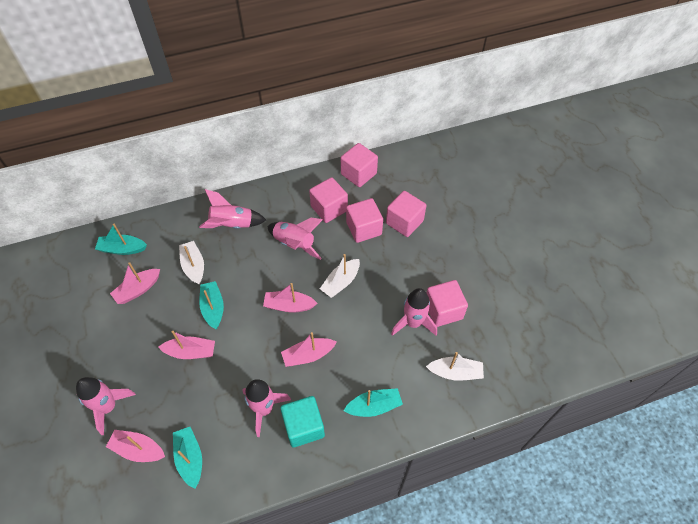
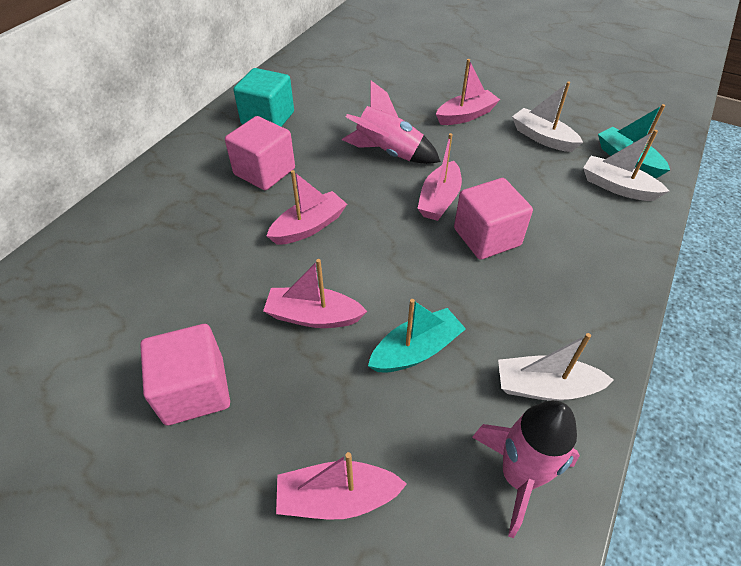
pink cube: [309,177,348,223] [341,143,378,187] [346,198,383,243] [386,191,426,237] [427,280,468,327] = 5 -> [140,324,230,425] [225,116,295,190] [454,178,533,260] = 3
pink rocket: [76,377,136,435] [199,189,266,229] [243,379,291,437] [267,218,323,260] [391,288,437,336] = 5 -> [342,81,441,164] [472,400,580,538] = 2
turquoise boat: [95,224,147,255] [173,427,202,489] [199,281,224,329] [343,388,403,417] = 4 -> [368,299,466,373] [598,104,670,179] = 2

